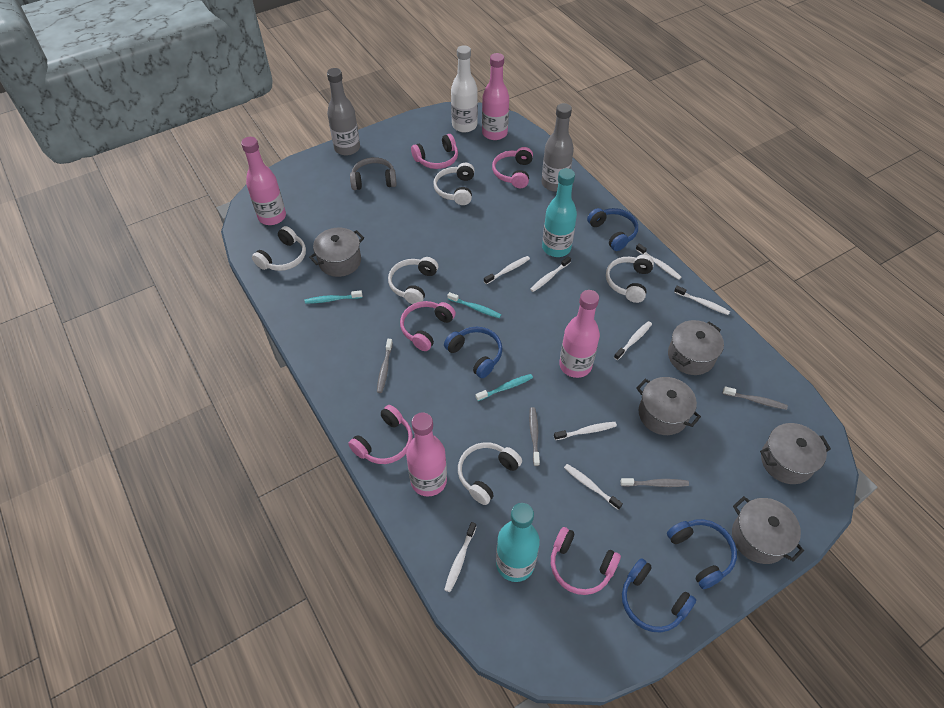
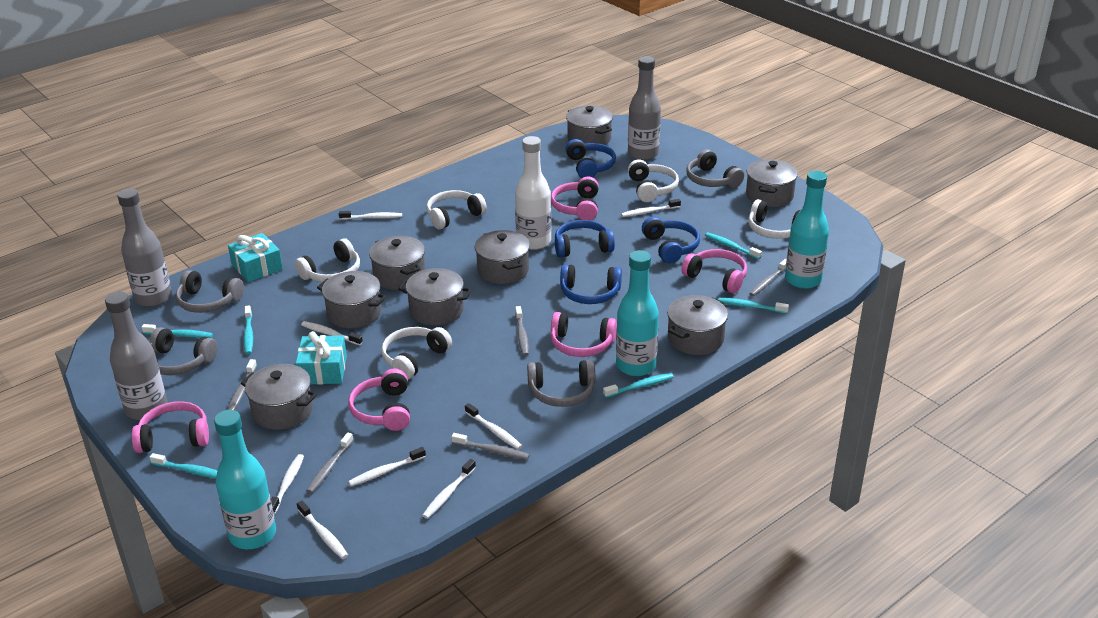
grey bottle: [327,68,360,156] [542,103,574,191] = 2 -> [105,291,167,420] [117,188,172,307] [628,56,661,161] = 3
grey headphones: [350,157,397,190] = 1 -> [149,327,218,375] [176,270,244,313] [527,360,595,407] [686,149,744,188] = 4
grey pot: [309,228,364,277] [636,377,701,435] [668,320,724,375] [732,496,804,564] [760,423,831,484] = 5 -> [241,364,317,430] [317,271,387,328] [369,236,425,290] [398,268,472,326] [474,230,530,284] [566,106,613,145] [667,295,728,355] [746,159,798,207] = 8
grey toothbrush: [377,339,393,393] [529,407,540,466] [620,478,689,487] [723,386,788,410] = 4 -> [227,359,257,410] [306,432,353,493] [451,433,530,460] [515,306,529,356] [749,259,787,296] = 5
pink bottle: [241,137,286,225] [406,412,447,497] [482,53,509,140] [559,290,600,378] = 4 -> none = 0
turquoise bottle: [496,503,540,582] [542,168,577,257] = 2 -> [214,410,276,549] [616,250,659,376] [785,171,829,289] = 3
turquoise gift: none = 0 -> [228,233,283,282] [295,331,347,385] = 2
turquoise toothbrush: [305,290,362,304] [447,292,501,318] [476,374,533,401] = 3 -> [141,324,213,338] [149,453,217,478] [243,305,253,354] [603,373,674,398] [705,233,762,259] [718,298,789,314] = 6

